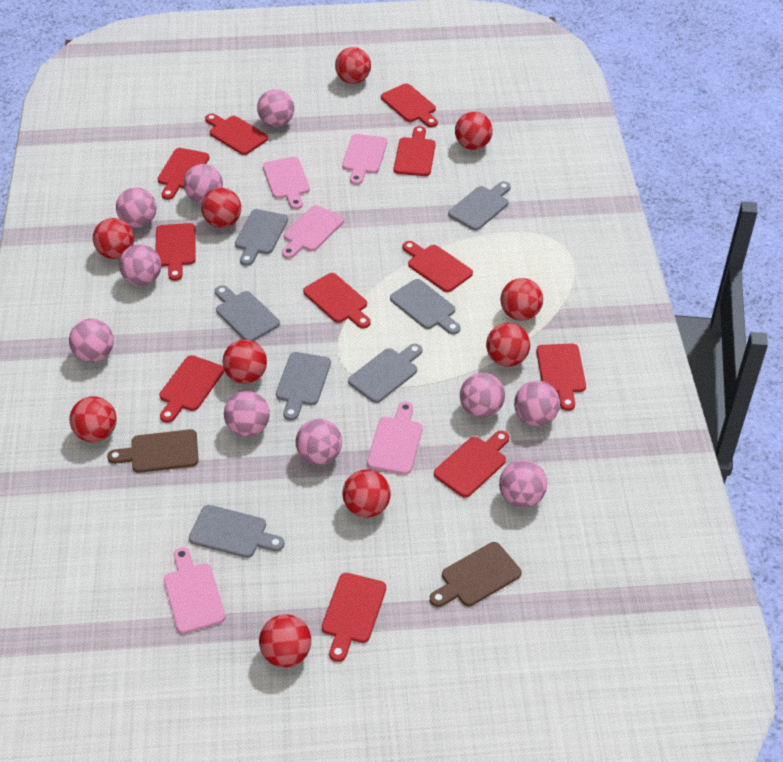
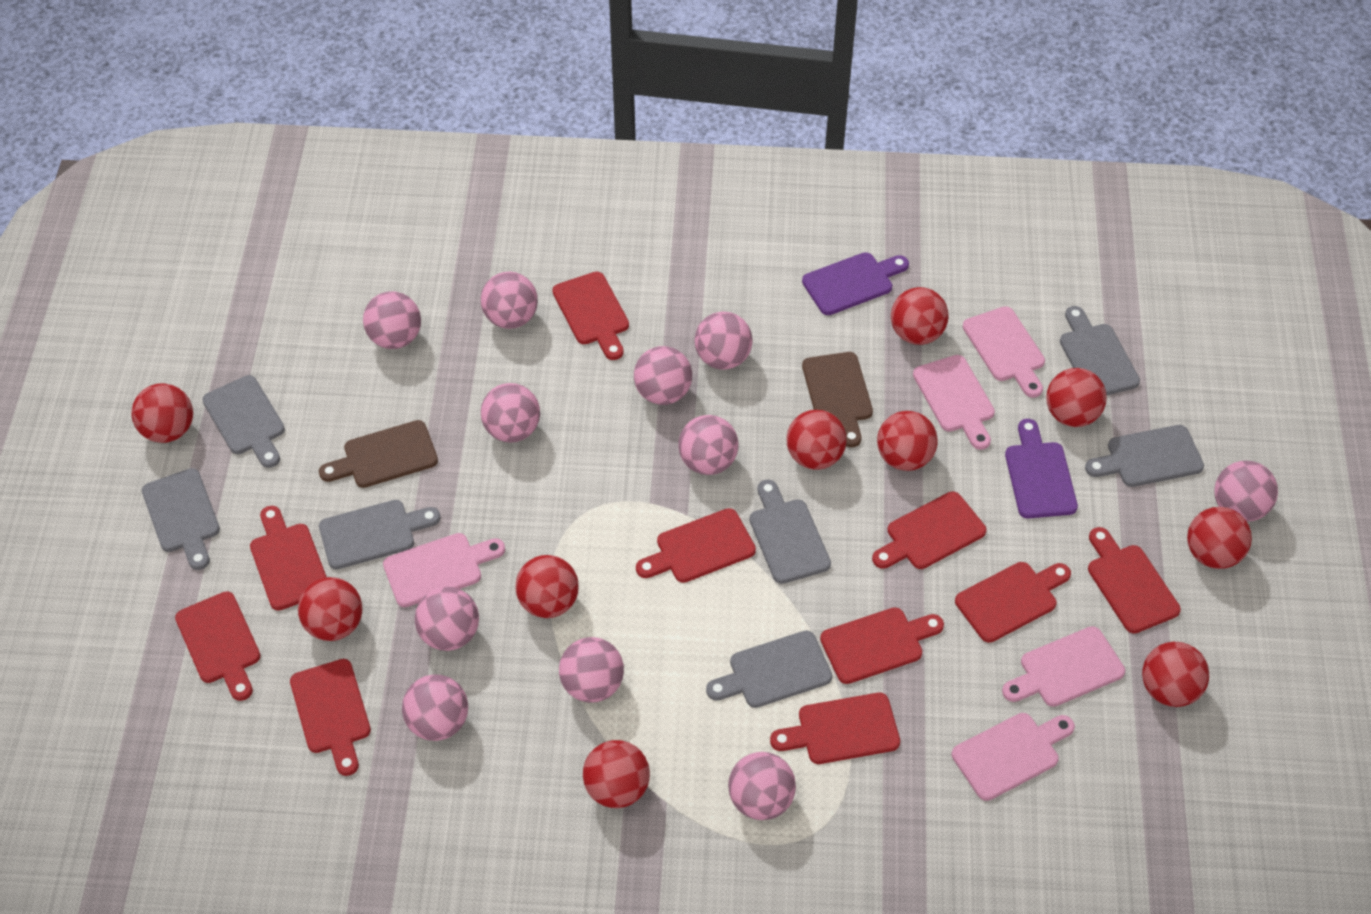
pink ball: [69,319,114,362] [116,187,157,228] [119,244,161,286] [183,164,223,203] [224,391,270,437] [257,89,294,127] [296,419,342,465] [460,373,505,418] [499,460,547,508] [514,381,560,426] = 10 -> [363,291,421,349] [402,675,468,741] [415,587,479,651] [481,272,538,329] [481,383,540,443] [559,637,624,703] [634,346,692,405] [678,415,739,475] [695,311,753,370] [728,752,796,820] [1214,461,1278,522] = 11
purple cutting board: none = 0 -> [802,252,909,315] [1005,419,1078,518] = 2
red cutting board: [155,223,196,281] [158,148,209,200] [159,355,224,423] [205,113,268,155] [303,273,371,329] [322,573,386,662] [381,83,438,127] [394,126,436,176] [402,241,473,292] [434,431,509,498] [536,343,586,411] = 11 -> [175,591,261,701] [250,506,326,611] [290,659,371,776] [553,271,629,360] [636,508,756,583] [770,693,900,764] [820,608,944,684] [872,491,986,569] [955,562,1071,643] [1088,527,1181,634] = 10

